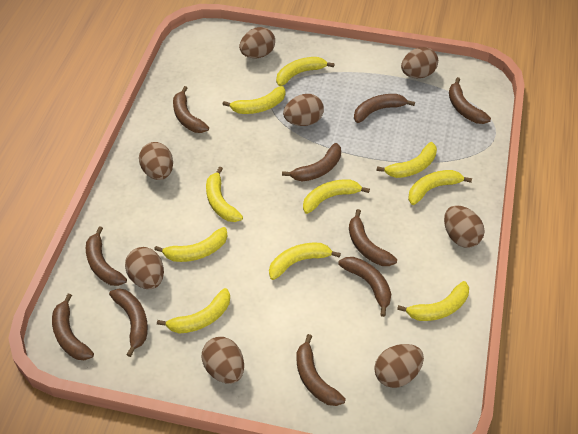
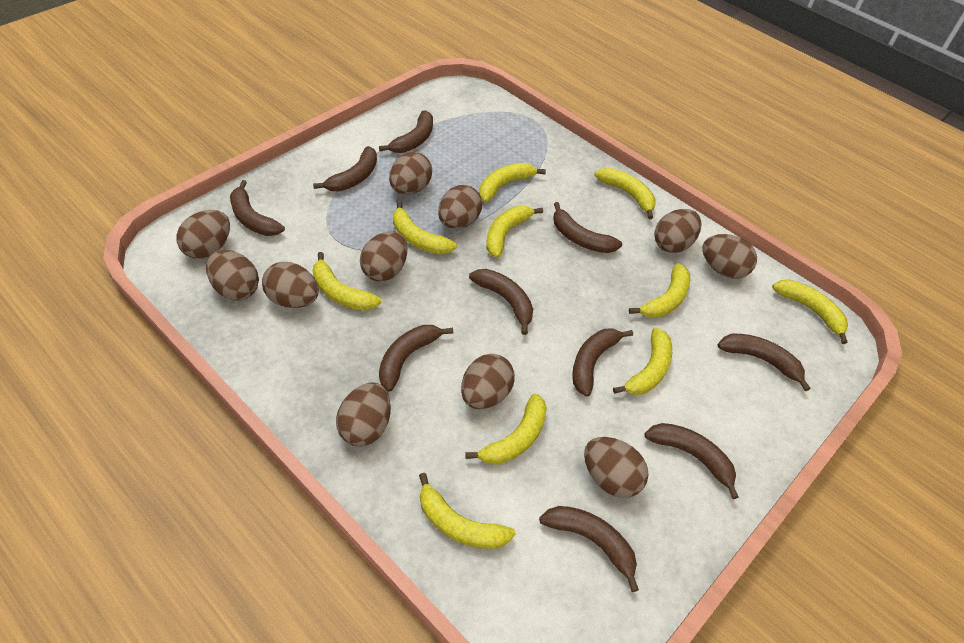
brown egg: [125,247,164,289] [139,142,173,180] [202,337,244,384] [239,27,275,58] [283,94,324,126] [374,344,424,388] [401,47,438,78] [444,205,485,248] = 8 -> [176,210,230,259] [206,250,259,301] [262,262,319,308] [336,383,391,446] [360,231,407,282] [389,152,432,194] [438,185,482,229] [461,354,515,409] [584,437,648,498] [654,209,701,253] [702,234,757,279] = 11

